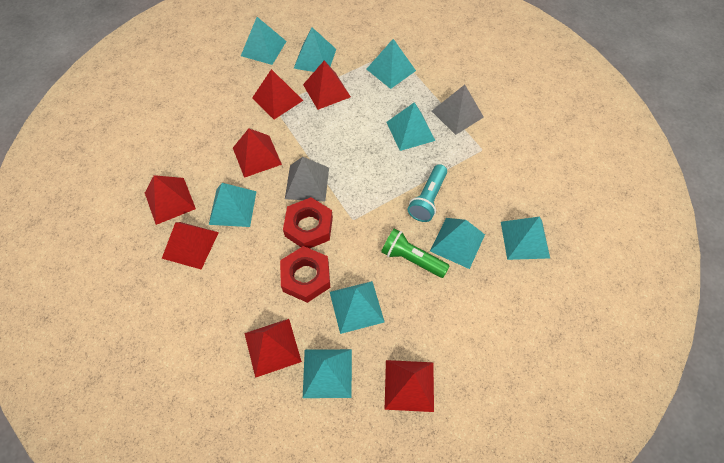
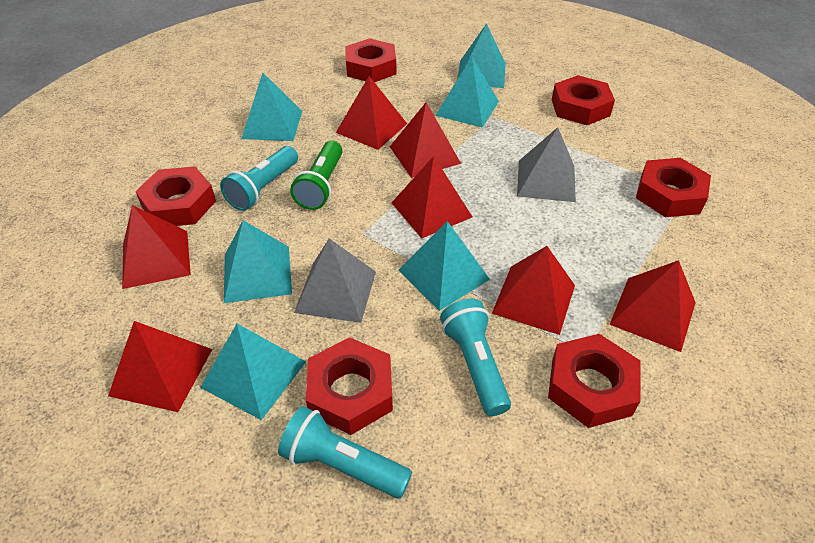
red nut: [280,246,330,303] [283,197,333,249] = 2 -> [135,167,216,226] [306,337,393,435] [345,38,397,82] [548,334,640,428] [552,75,615,125] [636,158,711,217] = 6
turquoise flashlight: [408,164,447,222] = 1 -> [220,146,298,211] [278,406,412,499] [440,299,511,416] = 3
turquoise pyramid: [209,183,257,227] [241,17,286,65] [294,27,336,72] [303,349,352,398] [330,281,385,334] [367,39,416,89] [387,102,435,151] [430,218,485,269] [501,217,550,260] = 9 -> [200,324,306,420] [224,220,292,303] [241,73,302,141] [398,221,490,311] [435,57,499,128] [457,23,506,88] = 6

